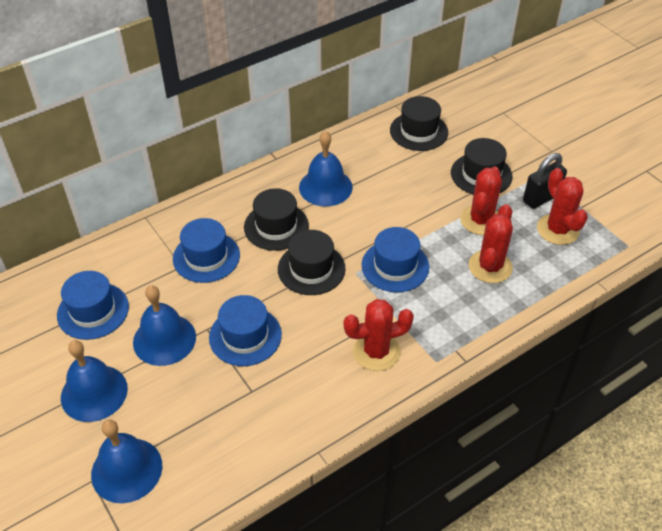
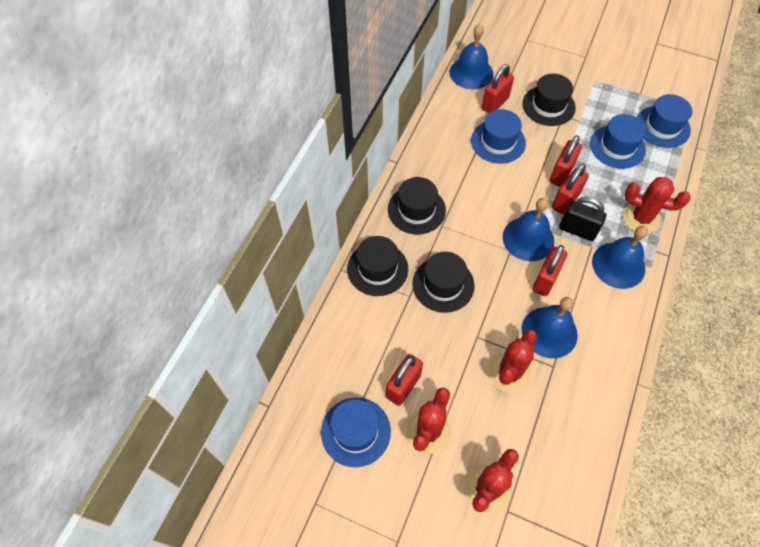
red padlock: none = 0 -> [386,354,423,406] [482,64,514,113] [532,245,567,296] [550,135,582,187] [552,164,589,214] = 5

